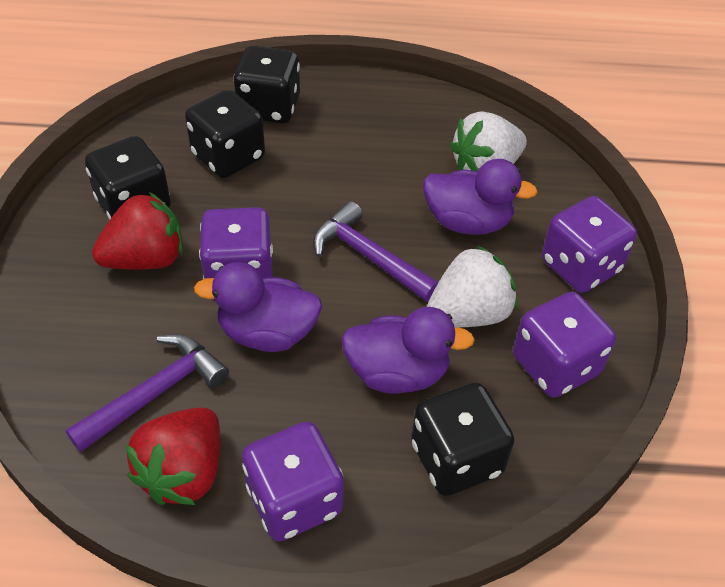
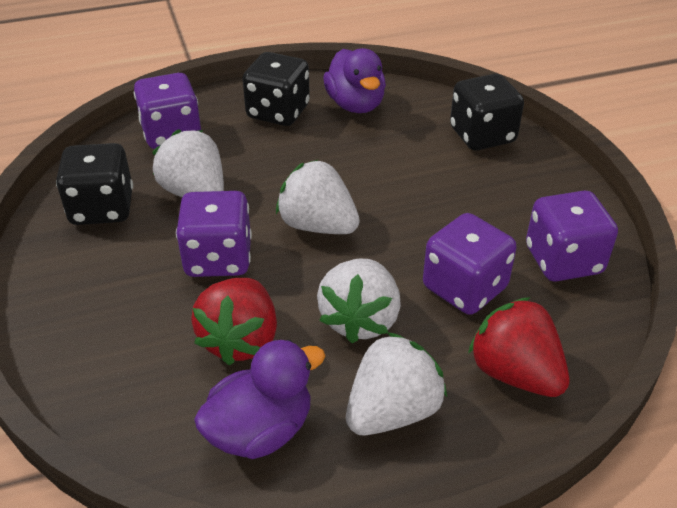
black dice: [85,136,171,220] [185,90,265,178] [233,46,300,123] [411,383,514,496] = 4 -> [56,143,133,225] [242,52,310,126] [450,74,524,150] = 3
purple duck: [194,262,322,352] [341,307,475,394] [423,159,538,235] = 3 -> [194,339,325,459] [323,48,386,113] = 2
purple hammer: [66,334,229,452] [313,201,438,302] = 2 -> none = 0
white strawberry: [427,245,517,327] [450,111,527,172] = 2 -> [152,129,224,197] [276,160,360,234] [317,259,401,344] [346,332,447,435] = 4

